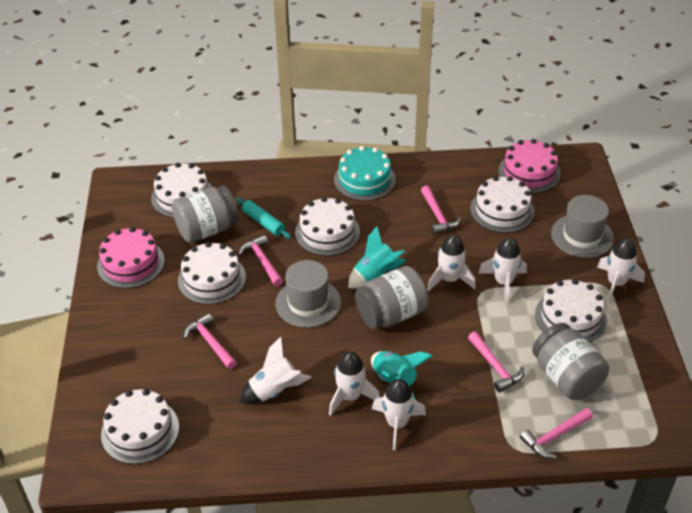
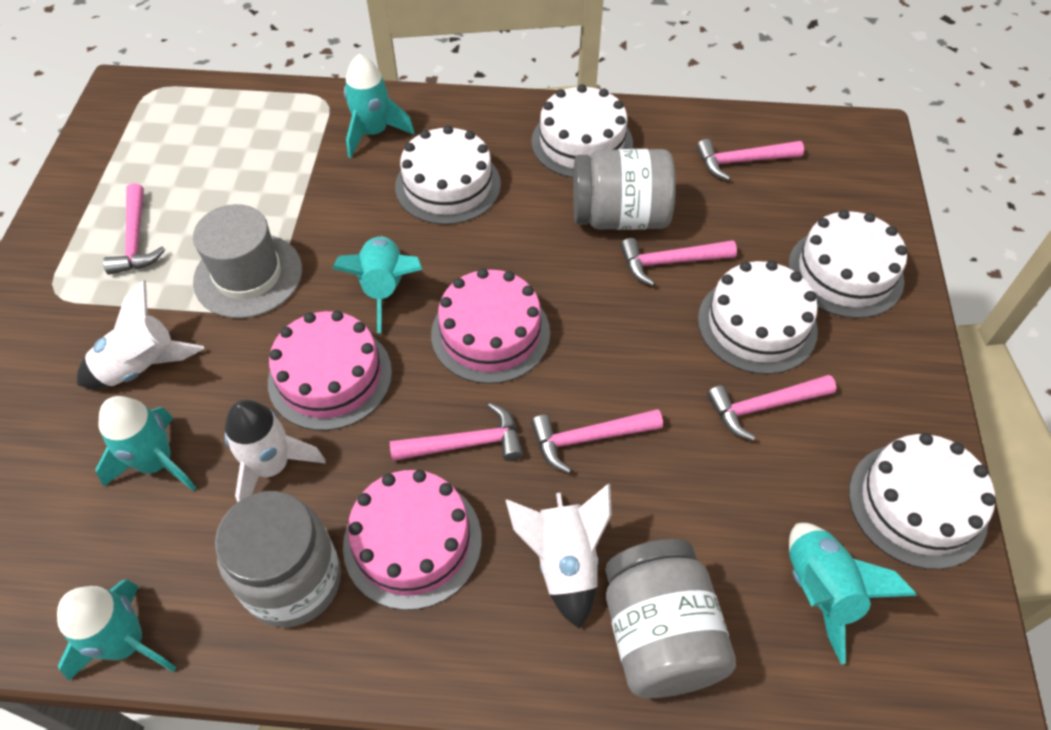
grey hat: [275,260,341,328] [551,195,614,258] = 2 -> [193,204,302,318] = 1
pink cake: [97,227,165,288] [499,139,561,193] = 2 -> [268,311,392,431] [343,470,482,610] [431,268,550,384] = 3
pink hammer: [183,313,237,369] [238,235,283,287] [421,186,461,235] [468,331,524,393] [520,408,593,458] = 5 -> [103,183,165,275] [390,403,523,461] [531,409,663,473] [621,238,737,286] [697,139,804,181] [707,375,836,441] = 6
turquoise cake: [334,146,396,201] = 1 -> none = 0
turquoise rocket: [348,226,406,288] [371,351,432,400] = 2 -> [57,580,177,680] [95,396,196,491] [332,237,423,333] [344,54,415,158] [789,523,917,664] = 5
turquoise rolling pin: [236,198,291,239] = 1 -> none = 0
white cake: [101,389,179,464] [151,163,212,218] [178,242,246,304] [295,197,360,256] [470,176,535,233] [535,279,607,342] = 6 -> [395,125,501,225] [531,84,633,178] [698,260,818,374] [788,210,907,318] [849,433,996,569] = 5
white rocket: [240,337,312,404] [329,351,380,416] [372,379,426,450] [427,234,476,291] [478,237,527,303] [597,238,645,302] = 6 -> [77,280,204,389] [225,400,325,503] [506,484,612,629] = 3

